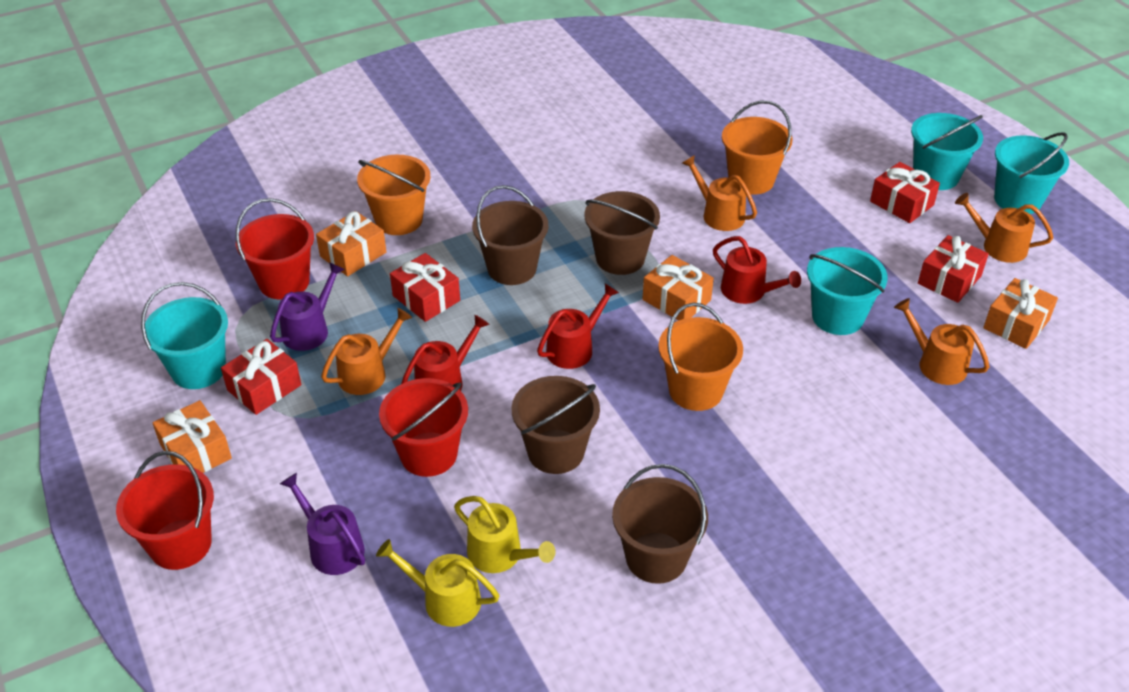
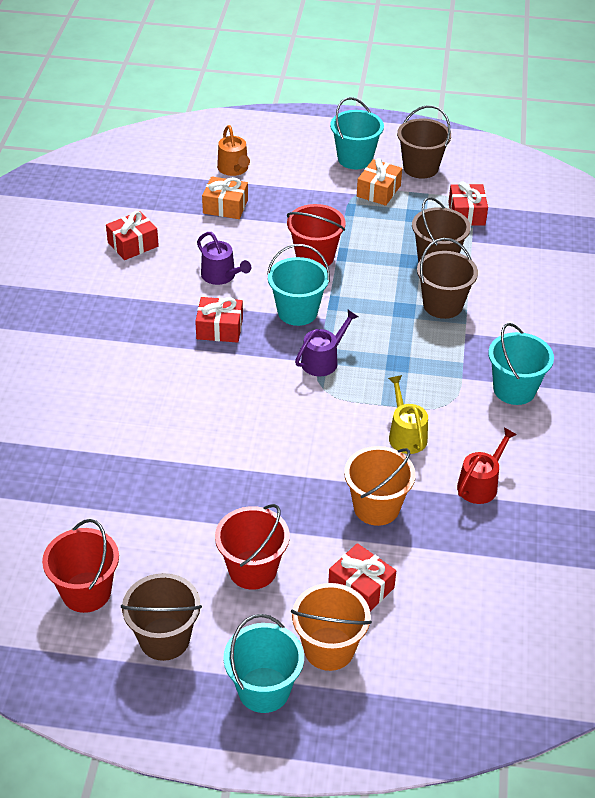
orange bucket: [357,155,431,235] [658,303,743,411] [722,101,792,195] = 3 -> [291,583,372,671] [344,446,416,526] = 2
orange gift: [153,400,232,473] [316,211,386,276] [643,255,714,321] [983,278,1058,349] = 4 -> [202,176,248,219] [357,158,402,206] = 2
orange watering can: [321,308,412,395] [682,155,757,231] [894,298,990,385] [955,193,1053,263] = 4 -> [217,125,250,176] = 1
red watering can: [401,315,489,391] [537,284,619,369] [713,236,801,304] = 3 -> [457,427,517,504] = 1
yellow watering can: [376,539,499,627] [454,496,555,573] = 2 -> [388,375,428,454] = 1

